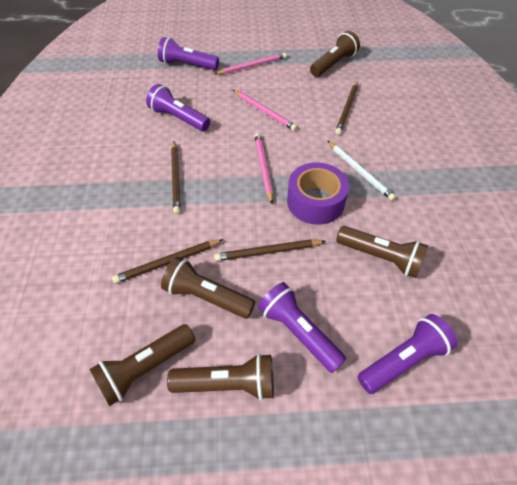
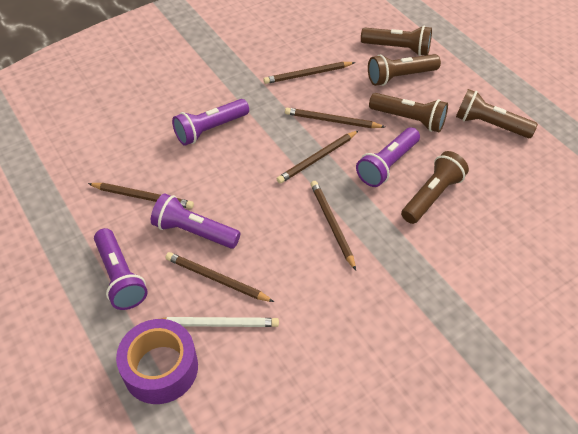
brown pencil: [112,239,224,284] [171,141,180,214] [214,239,326,261] [335,81,358,135] = 4 -> [88,183,194,209] [166,252,274,302] [263,62,355,84] [277,130,359,184] [285,108,385,128] [310,181,356,271] = 6
pink pencil: [214,53,287,75] [233,90,297,131] [254,133,273,204] = 3 -> none = 0

